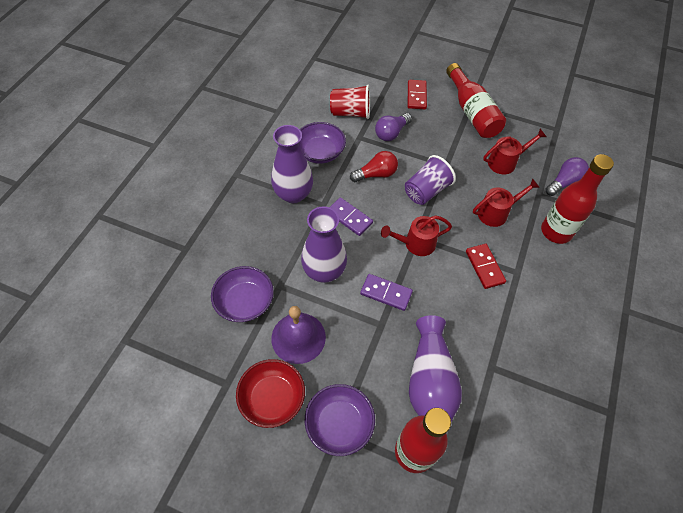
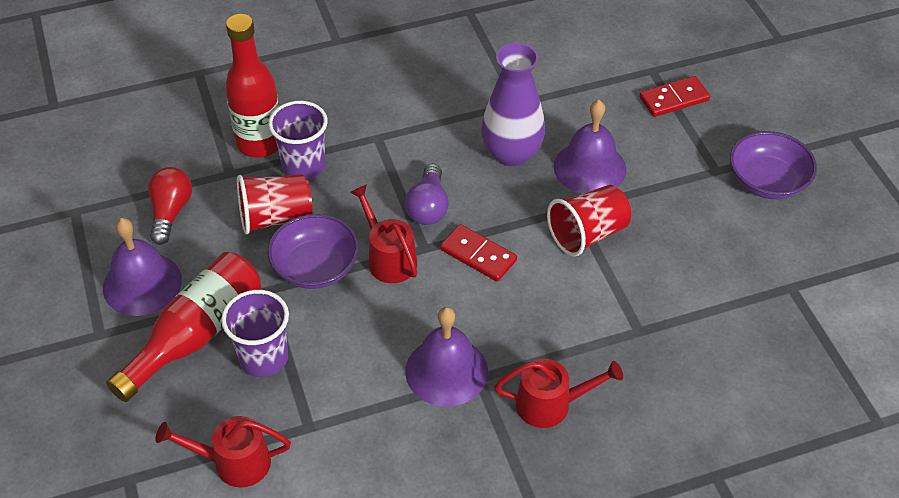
purple bell: [271,306,326,364] = 1 -> [103,218,182,316] [405,307,488,407] [554,100,626,194] = 3
purple bowl: [211,266,274,322] [299,122,346,164] [305,384,375,456] = 3 -> [267,214,359,289] [730,131,817,199] = 2
purple cup: [405,155,456,205] = 1 -> [221,290,289,377] [268,101,328,180] = 2
purple domino: [329,197,373,236] [360,274,413,311] = 2 -> none = 0
purple light bulb: [375,113,412,141] [546,157,589,196] = 2 -> [405,164,449,225] = 1
purple vase: [271,125,313,203] [301,206,347,283] [409,315,462,422] = 3 -> [481,43,545,166] = 1
red bottle: [395,408,451,473] [446,63,506,138] [541,154,614,244] = 3 -> [106,252,261,402] [225,14,279,158] = 2
red bowl: [236,359,305,428] = 1 -> none = 0
red cup: [330,84,370,119] = 1 -> [237,174,312,234] [547,185,631,256] = 2

